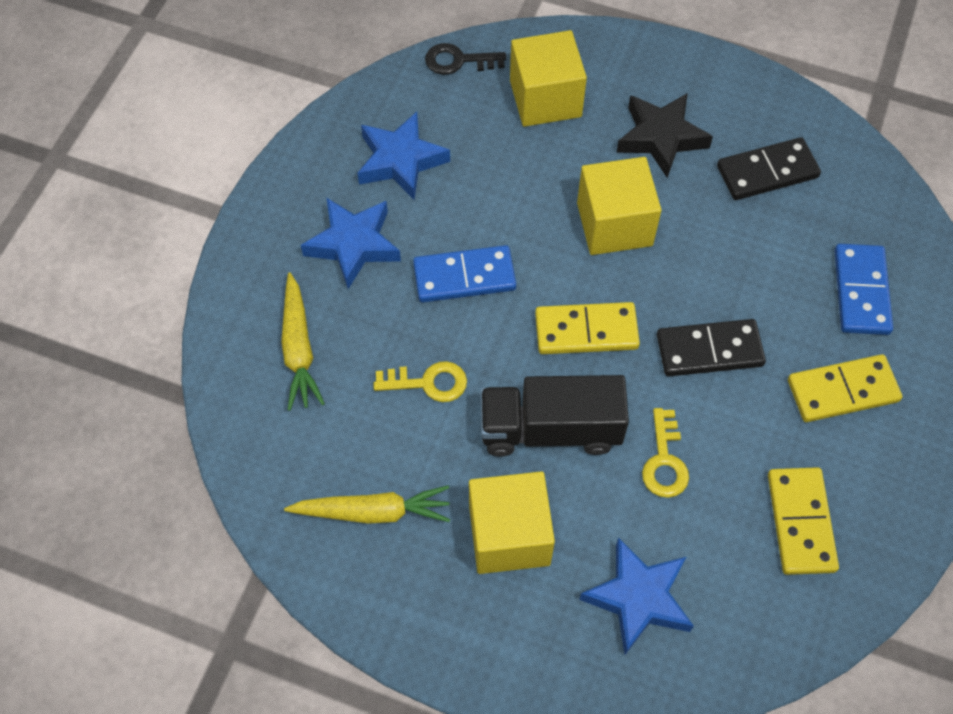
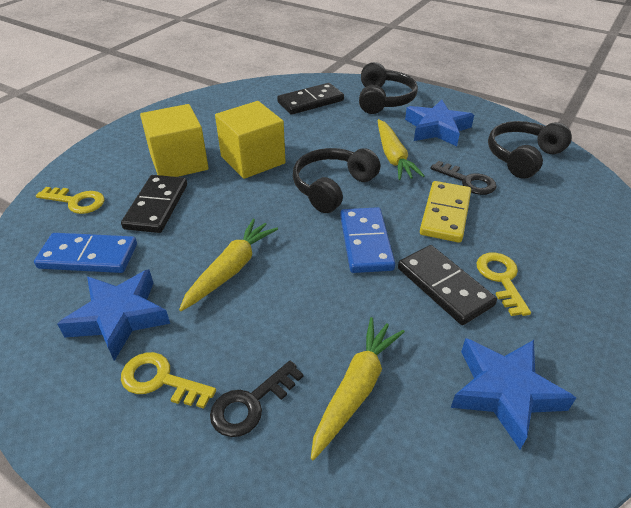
black domino: [657,319,766,377] [717,137,821,200] = 2 -> [121,175,187,233] [277,83,344,115] [398,245,497,325] = 3
black headphones: none = 0 -> [293,148,380,213] [359,62,418,114] [488,121,572,179] = 3
black key: [425,43,506,75] = 1 -> [210,361,303,437] [430,161,497,195] = 2
black star: [616,93,713,178] = 1 -> none = 0
black truck: [481,375,629,457] = 1 -> none = 0
yellow carrot: [281,273,325,411] [284,486,450,524] = 2 -> [179,219,278,311] [311,317,405,460] [378,119,425,180] = 3
yellow cube: [469,471,555,574] [510,30,587,127] [577,157,662,255] = 3 -> [140,104,209,177] [215,101,285,179] = 2
yellow domino: [535,302,640,354] [768,467,839,575] [788,354,902,422] = 3 -> [420,181,471,243] = 1
yellow key: [373,361,467,402] [642,408,689,498] = 2 -> [36,187,104,214] [121,352,216,409] [476,253,531,316] = 3

